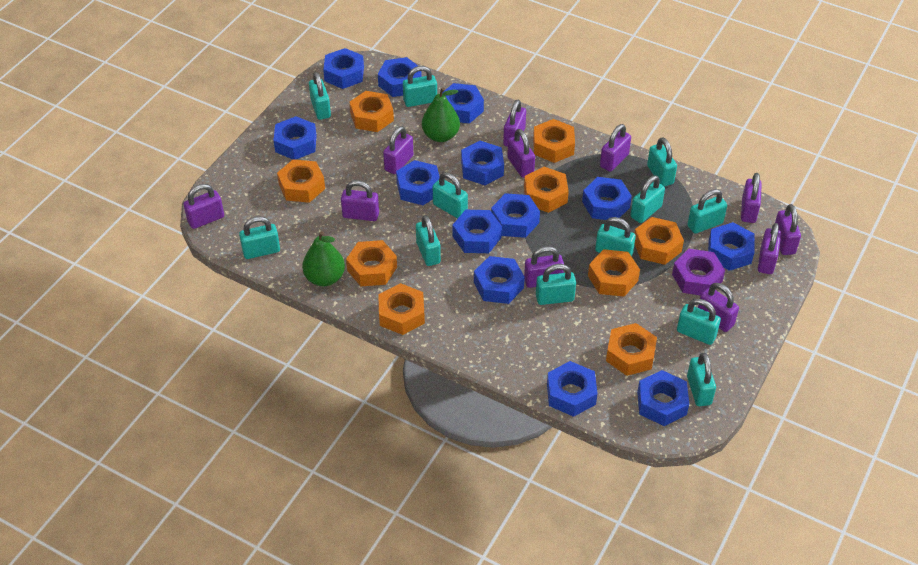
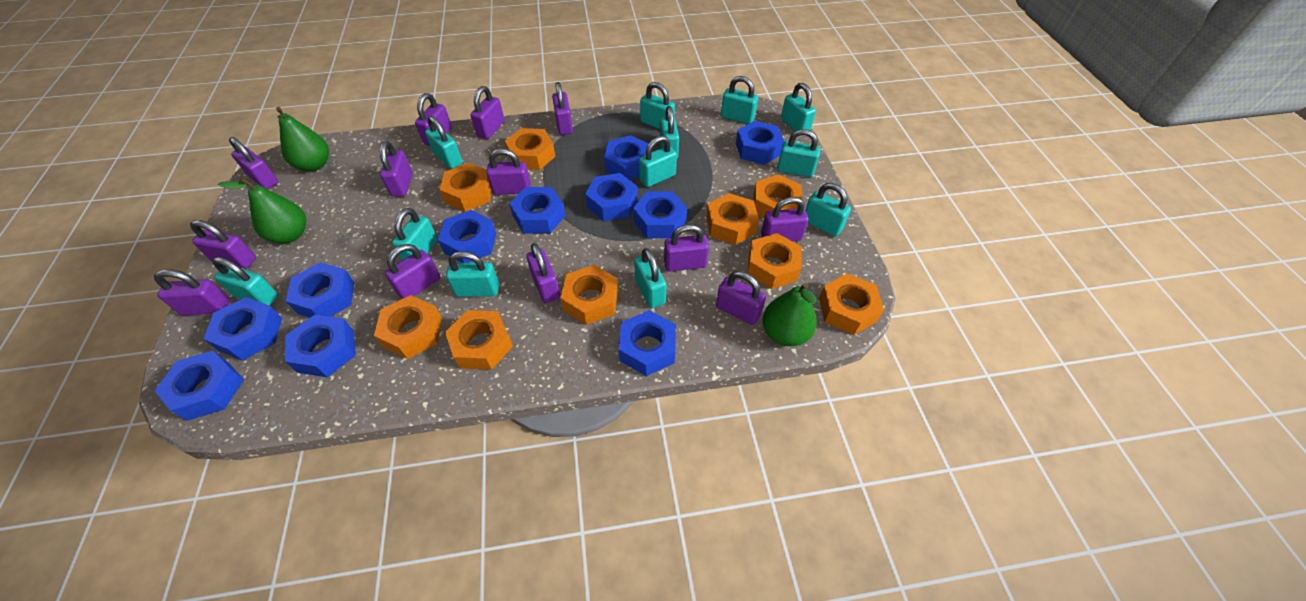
blue nut: [273,116,317,160] [323,48,364,89] [378,57,422,97] [396,160,440,205] [443,83,484,124] [453,210,502,253] [461,141,504,185] [474,256,525,304] [491,193,540,238] [547,361,598,417] [582,177,632,220] [637,370,689,426] [708,222,755,271] = 13 -> [155,351,244,421] [204,297,282,361] [285,315,356,377] [286,262,354,318] [438,210,496,263] [509,187,565,233] [585,173,638,221] [604,135,648,180] [619,310,676,376] [633,191,687,238] [736,121,784,165] = 11
green pear: [302,231,345,286] [422,87,460,142] = 2 -> [218,177,306,243] [276,107,329,171] [762,283,817,346] = 3
purple nut: [672,249,725,295] = 1 -> none = 0
purple padlock: [183,184,224,229] [341,180,379,221] [383,126,413,174] [503,99,526,147] [507,129,535,178] [524,246,564,288] [600,124,631,172] [698,283,739,332] [741,173,762,223] [758,223,781,274] [775,204,801,255] = 11 -> [154,269,230,316] [190,220,256,268] [229,137,278,189] [380,141,413,197] [385,244,440,299] [415,93,452,146] [470,86,505,139] [486,148,531,194] [526,243,560,303] [552,82,573,135] [664,224,709,272] [716,271,766,325] [761,197,808,241] = 13

